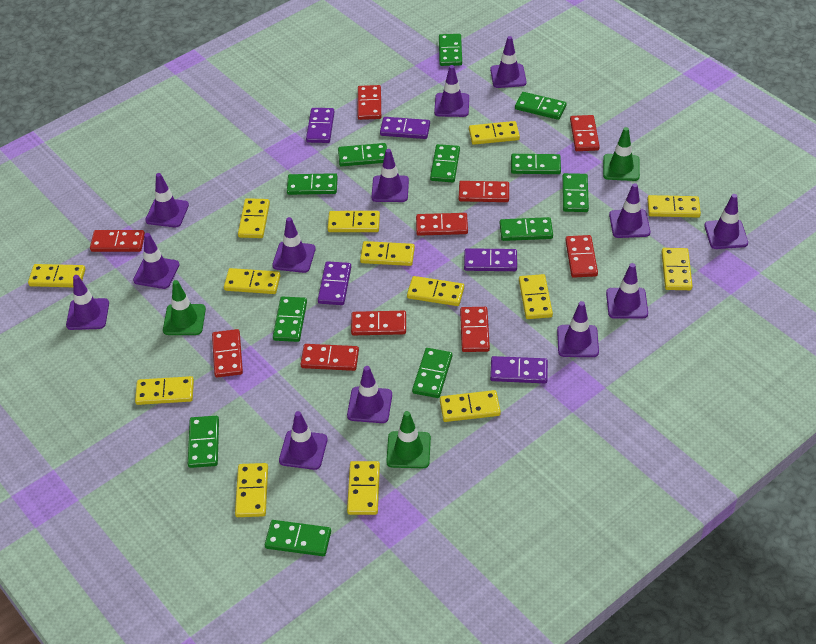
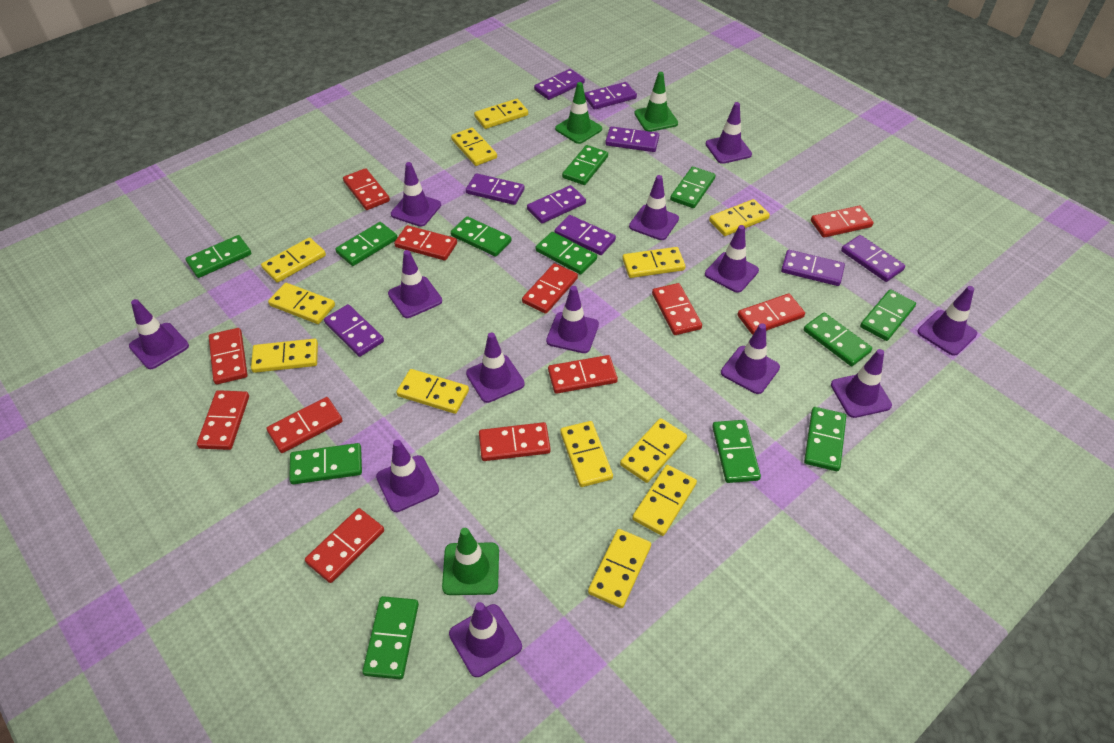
purple domino: [306,108,334,143] [318,261,351,305] [380,117,430,139] [464,248,517,271] [490,356,548,383] = 5 -> [324,304,384,357] [466,173,525,205] [527,185,586,223] [534,69,585,100] [555,215,616,255] [584,82,637,110] [605,126,659,152] [781,250,845,286] [841,235,905,282] = 9
red domino: [90,230,145,252] [212,329,243,378] [301,344,359,371] [351,311,406,335] [358,85,381,120] [416,213,468,236] [459,181,509,202] [460,307,490,352] [565,235,598,278] [570,115,600,151] = 10 -> [197,390,249,450] [209,328,247,384] [267,397,343,453] [305,508,384,583] [343,168,390,210] [394,225,457,261] [479,422,550,461] [522,263,578,314] [548,355,618,394] [652,283,702,335] [737,294,805,335] [811,206,874,238] = 12
yellow domino: [28,264,85,287] [135,376,194,405] [224,268,280,294] [235,463,268,517] [238,198,270,238] [328,211,380,232] [347,461,380,515] [360,241,415,266] [407,276,464,306] [440,390,501,422] [469,121,520,145] [519,274,553,319] [647,195,701,217] [662,248,693,290] = 14 -> [251,339,318,373] [261,237,326,283] [268,283,335,324] [396,369,469,414] [451,127,497,166] [474,99,528,129] [560,421,613,487] [588,529,651,608] [620,418,687,483] [622,247,685,278] [632,465,697,536] [709,199,770,236] = 12

